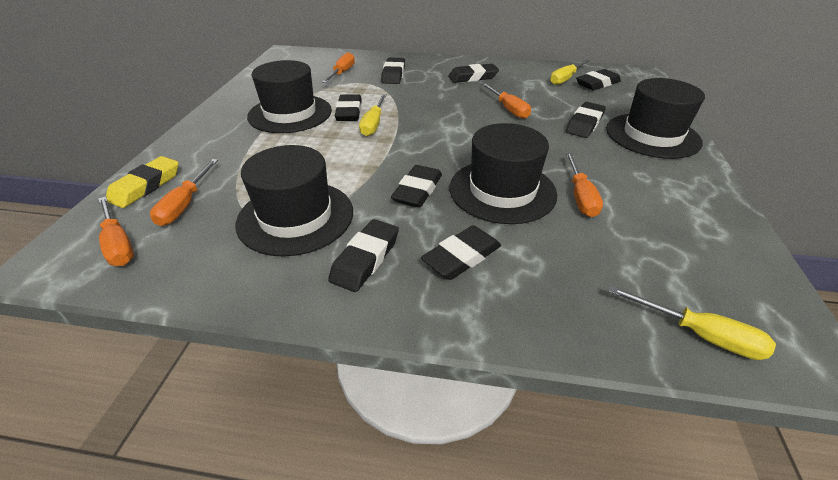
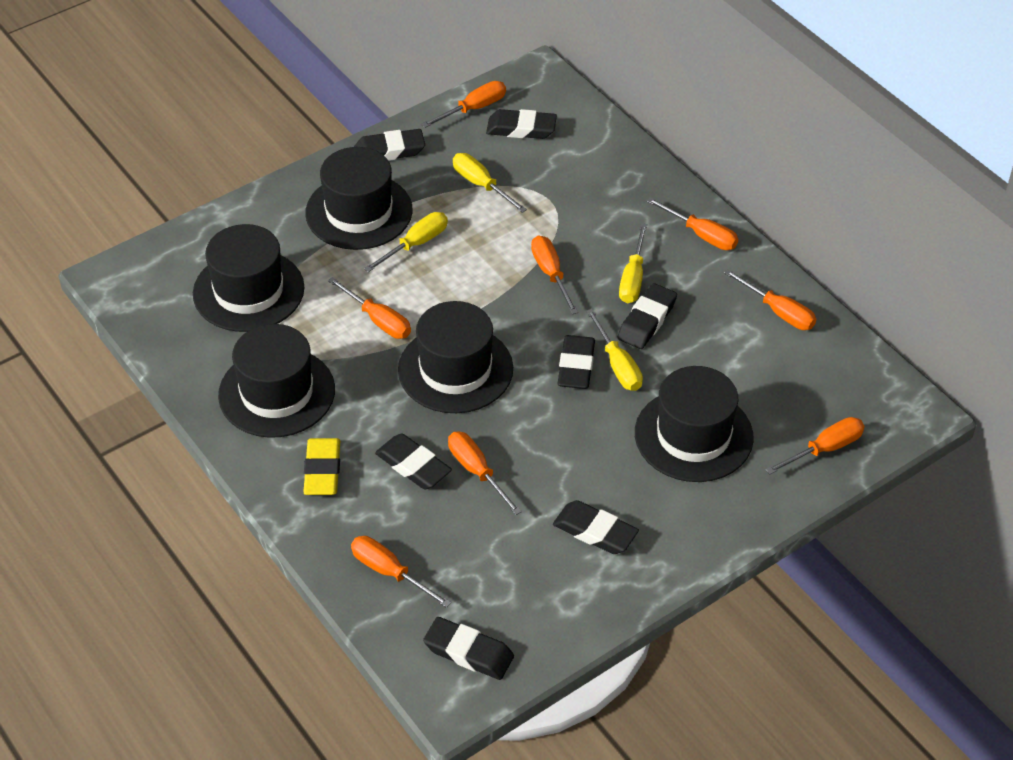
black eraser: [328,219,399,292] [335,94,362,121] [381,57,405,84] [391,165,442,208] [421,225,501,280] [448,64,499,83] [566,102,606,138] [576,69,621,90] = 8 -> [354,129,425,161] [375,433,452,489] [423,617,514,680] [486,109,557,139] [553,500,639,554] [558,335,595,389] [617,283,677,349] = 7
black hat: [236,145,353,256] [247,60,332,133] [449,123,557,224] [606,78,705,159] = 4 -> [193,224,304,332] [218,324,335,438] [305,147,413,250] [398,301,513,413] [635,366,754,482] = 5
orange screwdriver: [98,196,134,266] [150,159,218,226] [322,52,355,83] [481,83,531,119] [566,153,603,217] = 5 -> [328,277,411,339] [351,536,451,608] [421,81,506,128] [448,431,522,515] [531,235,578,314] [646,197,738,250] [724,269,816,330] [765,417,865,474] = 8
yellow screwdriver: [359,94,387,136] [550,60,589,85] [609,286,776,360] = 3 -> [364,212,448,272] [453,153,527,213] [586,309,643,391] [619,223,647,303] = 4

